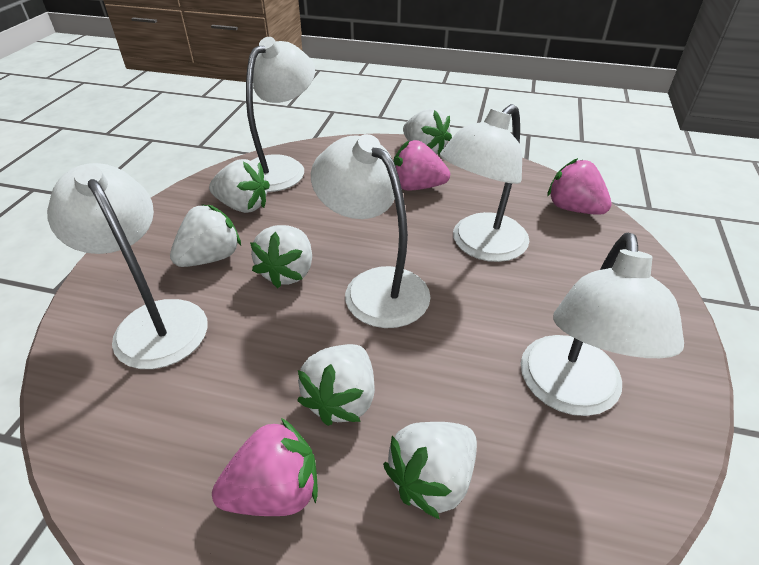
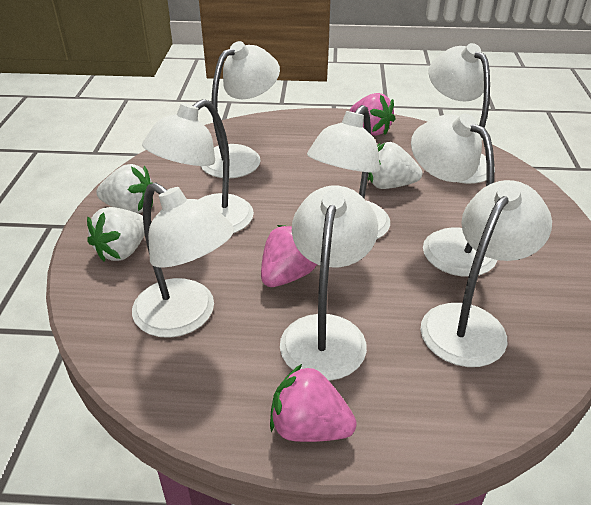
white lamp: [47,163,208,369] [246,37,315,192] [311,134,431,328] [440,104,529,262] [521,233,684,416] = 5 -> [132,182,234,338] [142,99,254,233] [201,41,280,178] [280,186,378,381] [307,105,390,240] [411,113,498,277] [420,180,552,367] [428,43,495,184] = 8
white strawberry: [170,204,241,267] [209,159,270,213] [250,225,312,288] [297,344,375,426] [383,422,477,520] [403,108,452,156] = 6 -> [87,207,145,262] [96,164,153,213] [368,142,422,189] = 3

